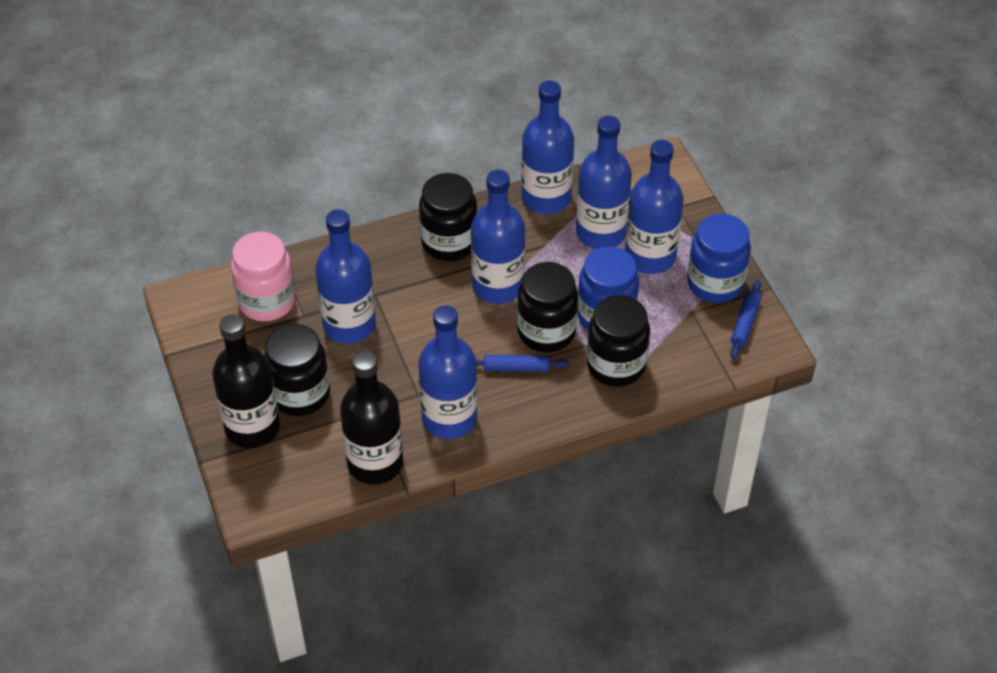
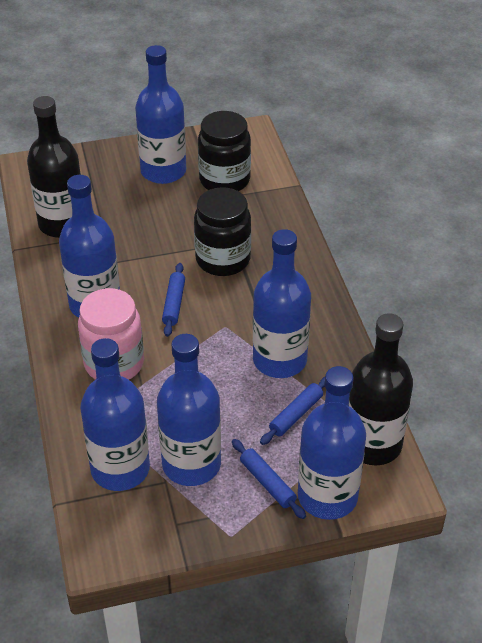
black jar: [264,324,330,416] [419,173,477,261] [517,262,578,353] [587,295,650,387] = 4 -> [194,187,251,276] [198,111,251,191] = 2
blue jar: [578,246,639,330] [687,214,751,303] = 2 -> none = 0
blue rolling pin: [476,355,569,372] [730,280,761,359] = 2 -> [162,263,185,337] [232,439,306,519] [260,377,325,445] = 3

